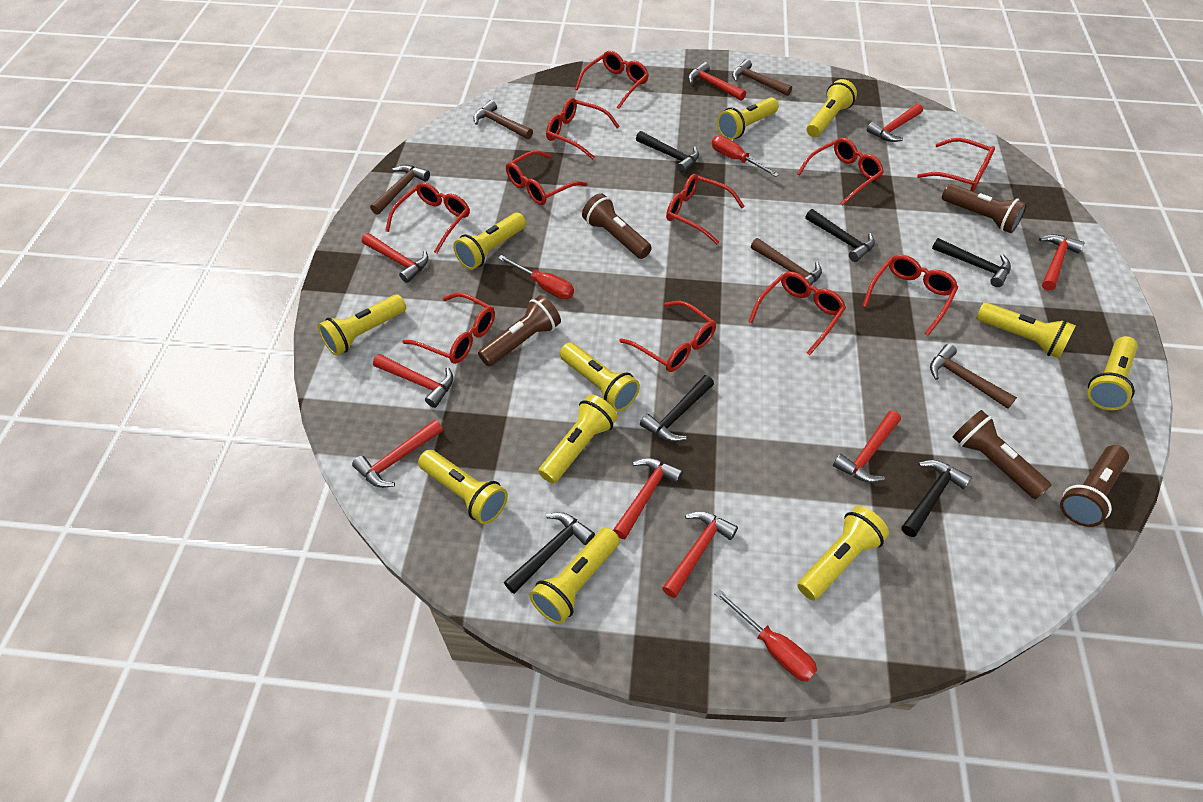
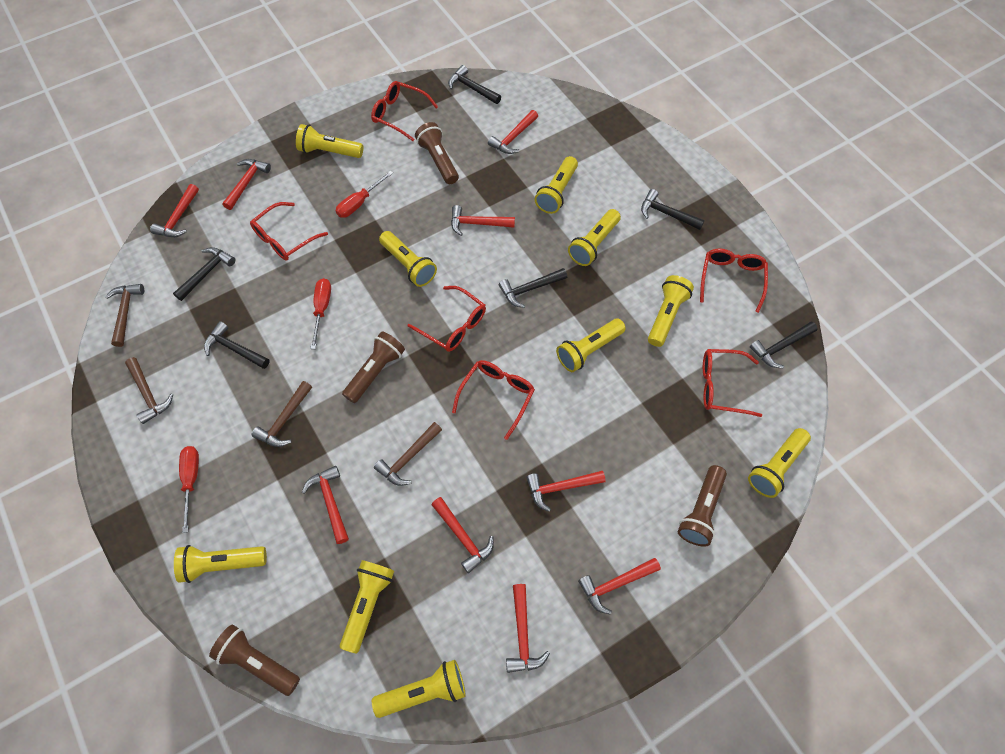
brown flashlight: [478,295,561,366] [582,193,652,259] [942,184,1027,233] [953,410,1052,499] [1060,445,1129,527] = 5 -> [209,625,300,696] [342,331,405,403] [415,122,459,184] [678,465,727,547] = 4
brown hammer: [370,165,430,215] [473,100,533,139] [732,59,792,96] [751,238,822,285] [930,344,1017,409] = 5 -> [105,284,144,347] [125,357,173,424] [251,381,312,447] [374,422,442,486] = 4
red glasses: [385,182,470,253] [402,292,495,364] [506,150,587,205] [546,98,620,159] [575,51,649,109] [620,301,716,372] [666,174,745,244] [748,272,846,355] [797,138,884,205] [863,255,958,335] [917,138,995,191] = 11 -> [250,202,328,261] [371,81,438,141] [407,286,486,352] [452,360,535,440] [700,248,768,313] [703,349,762,417] = 6
yellow flashlight: [318,294,406,356] [418,450,508,524] [453,213,526,270] [529,527,620,624] [538,394,618,484] [560,342,640,412] [717,97,779,140] [797,506,889,600] [807,79,857,137] [976,302,1076,358] [1087,336,1138,410] = 11 -> [174,545,267,583] [296,124,363,158] [340,560,394,654] [372,660,466,718] [379,231,437,287] [535,156,578,214] [556,318,626,372] [568,209,621,266] [648,275,694,347] [748,428,811,498] = 10

